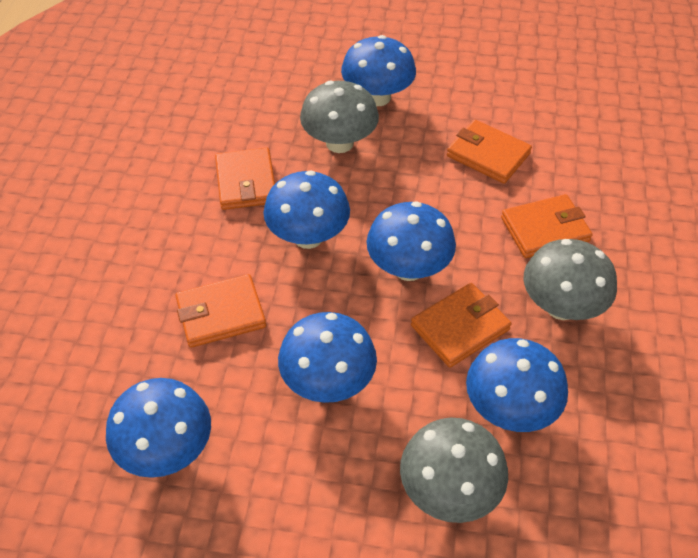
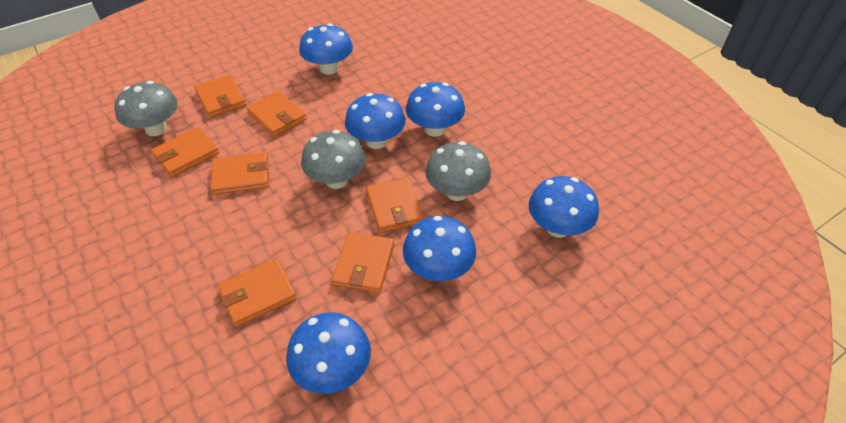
orange wallet: [175,274,266,348] [215,148,275,210] [411,283,511,368] [447,120,532,184] [501,194,593,258] = 5 -> [151,127,219,177] [194,75,246,118] [211,152,269,195] [218,259,297,327] [246,91,307,137] [331,232,394,293] [366,178,424,233] = 7

